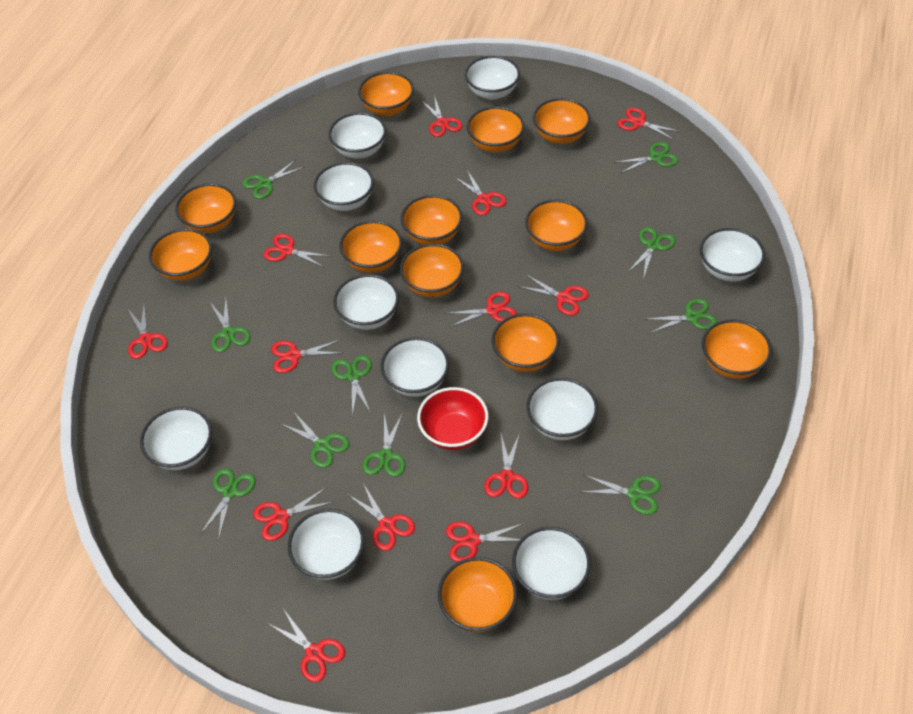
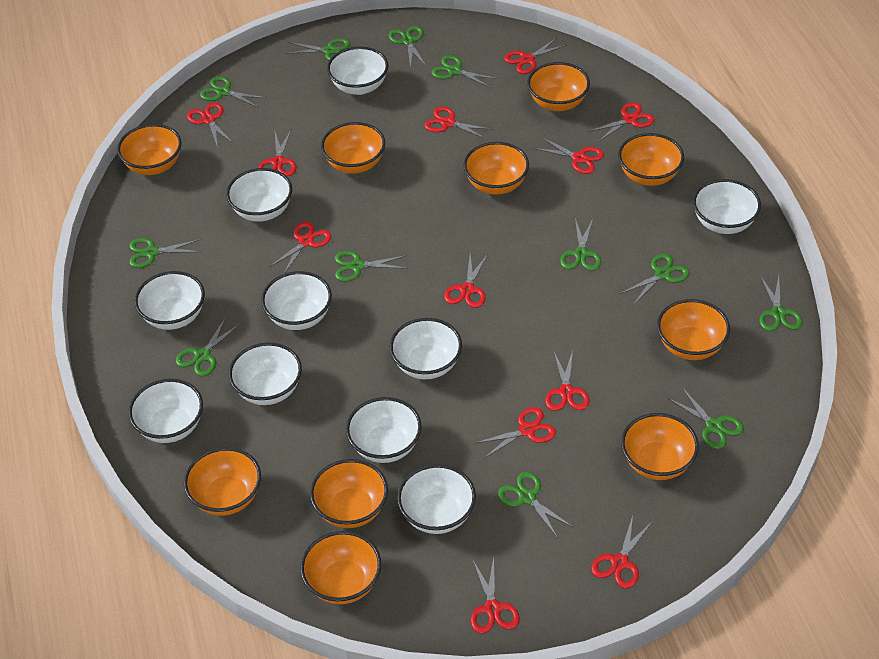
green scissors: [200,468,256,538] [209,299,251,352] [243,160,305,199] [281,411,350,468] [331,355,372,416] [362,413,406,477] [583,475,661,515] [614,142,678,173] [627,227,676,279] [643,299,717,334] = 10 -> [129,238,201,268] [176,317,241,376] [200,76,266,108] [285,38,351,60] [335,251,408,282] [389,26,426,69] [432,55,498,88] [498,472,574,538] [560,218,601,271] [620,254,690,305] [668,388,744,449] [759,275,803,331] = 12
orange bowl: [149,228,212,281] [175,183,236,233] [340,220,402,273] [358,72,414,116] [400,243,464,297] [401,195,463,245] [438,557,517,632] [467,106,525,153] [492,313,560,372] [525,200,588,251] [533,98,591,144] [702,319,772,379] = 12 -> [117,124,181,175] [184,447,261,516] [300,531,381,604] [310,459,388,528] [321,122,385,174] [463,142,529,195] [527,62,590,111] [618,133,684,186] [621,413,699,480] [657,299,730,360] = 10
red bowl: [417,387,488,450] = 1 -> none = 0
red scissors: [128,305,168,359] [253,487,333,541] [264,234,330,267] [267,610,345,682] [271,340,341,373] [347,483,415,551] [421,95,463,137] [445,292,517,328] [446,522,525,562] [454,170,507,215] [484,433,528,499] [518,275,589,316] [618,108,681,140] = 13 -> [187,102,234,148] [258,130,297,176] [268,222,331,274] [424,107,494,139] [444,254,488,308] [470,557,520,634] [475,407,556,459] [504,38,567,74] [533,137,604,174] [545,350,590,411] [588,102,655,142] [591,515,653,588] = 12

